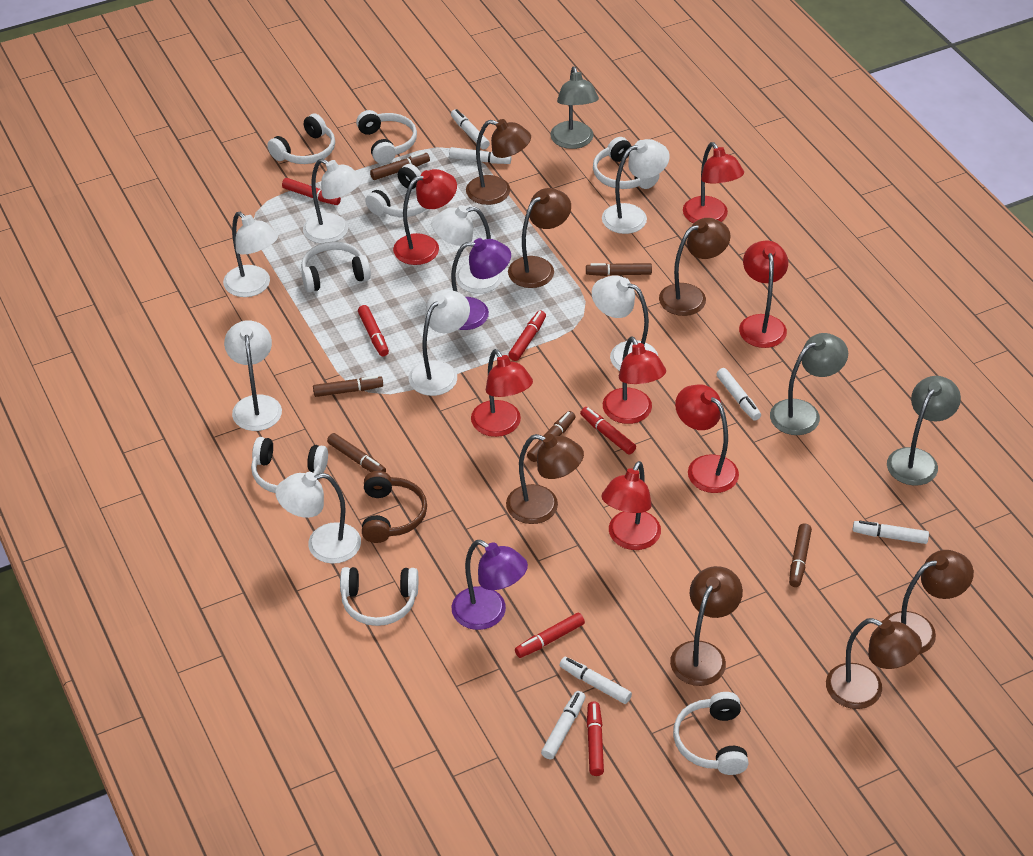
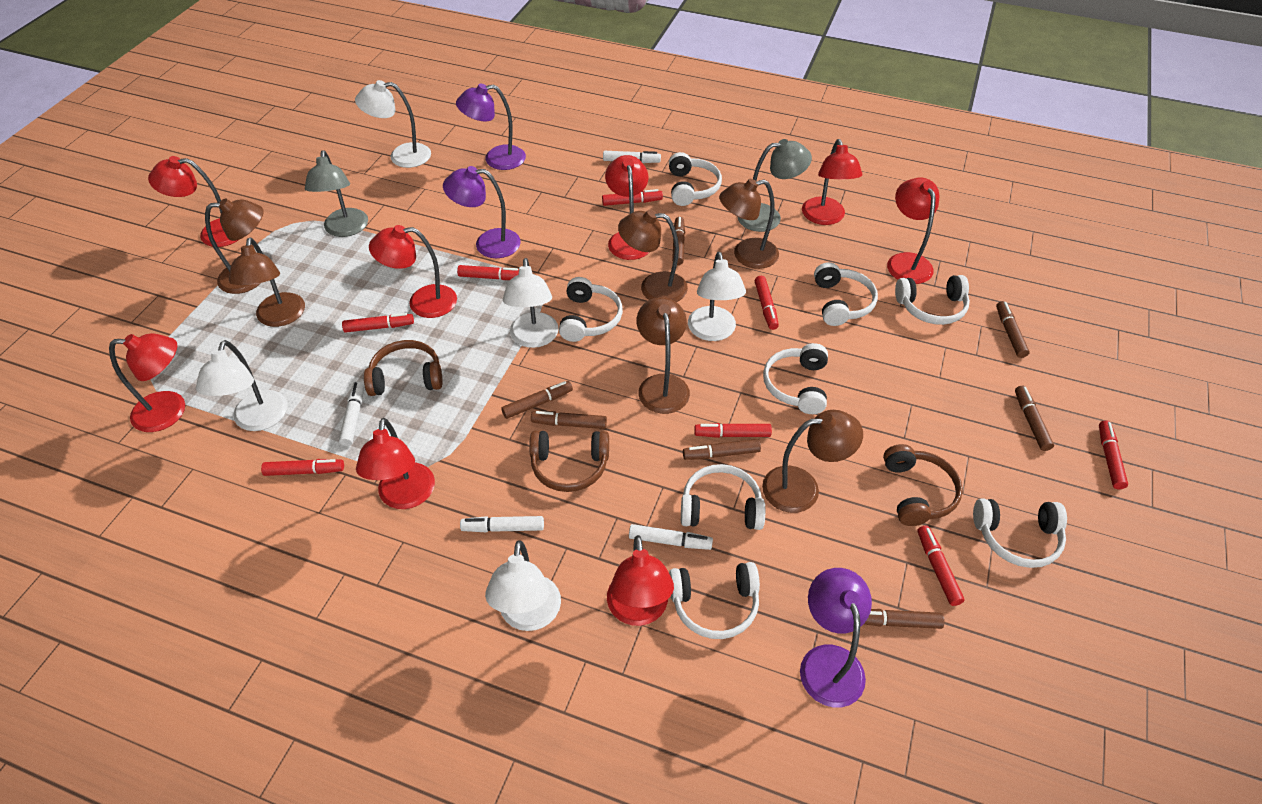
brown headphones: [362,471,427,543] = 1 -> [364,340,442,396] [529,431,609,492] [883,444,963,526] = 3
brown lamp: [466,119,531,205] [506,434,584,524] [508,188,571,288] [659,218,731,316] [670,566,743,686] [826,618,922,709] [884,550,974,655] = 7 -> [205,198,263,294] [229,238,305,327] [618,209,688,302] [636,297,690,414] [719,179,779,269] [762,410,863,513] = 6
brown marker: [313,376,383,397] [327,433,386,472] [370,152,430,180] [527,411,575,462] [586,263,652,276] [789,523,812,587] = 6 -> [501,381,573,419] [531,411,607,429] [672,217,685,265] [683,439,761,460] [864,609,945,629] [996,301,1030,358] [1015,386,1054,451] = 7
grey lamp: [550,66,599,149] [770,333,848,435] [887,376,961,486] = 3 -> [305,150,368,237] [738,139,812,232] = 2
purple lamp: [451,238,511,330] [452,540,528,630] = 2 -> [443,166,521,258] [456,83,526,170] [800,568,872,707] = 3
red lamp: [393,169,457,265] [471,349,533,437] [602,461,661,550] [603,337,666,424] [675,385,739,493] [683,142,744,224] [739,240,788,348] = 7 -> [109,333,185,432] [148,156,240,247] [356,418,435,509] [369,225,457,318] [605,155,649,260] [607,535,674,626] [802,139,862,225] [887,178,939,284] = 8
red marker: [282,178,341,205] [358,305,389,356] [508,310,546,361] [515,612,585,658] [580,407,636,455] [587,701,604,776] = 6 -> [261,459,344,476] [342,313,414,333] [457,265,519,280] [602,189,663,206] [694,423,772,438] [755,276,779,330] [917,525,965,606] [1099,420,1128,489] = 8
white lamp: [223,212,278,297] [224,320,282,431] [275,472,361,564] [303,159,362,244] [409,290,470,396] [431,205,502,294] [592,276,658,371] [602,139,670,234] = 8 -> [196,340,288,431] [355,80,431,168] [485,540,561,631] [503,258,559,348] [688,252,746,341] = 5
white marker: [449,147,512,164] [451,109,490,150] [541,691,586,759] [560,657,632,704] [717,368,761,421] [853,521,929,544] = 6 -> [339,381,364,446] [460,516,544,532] [603,151,661,163] [629,524,713,550] = 4

